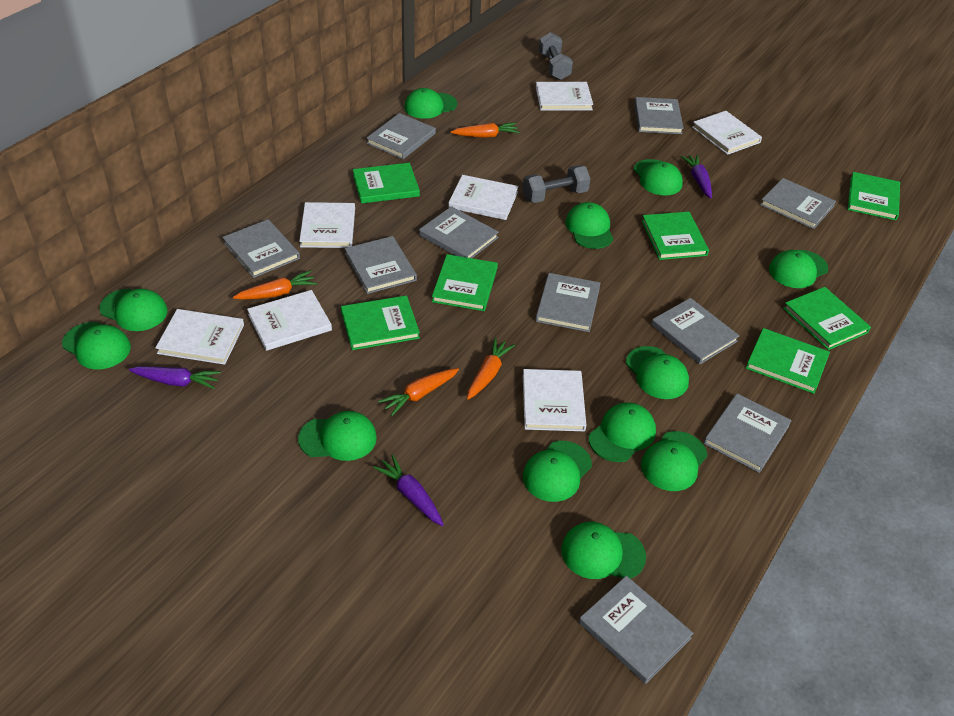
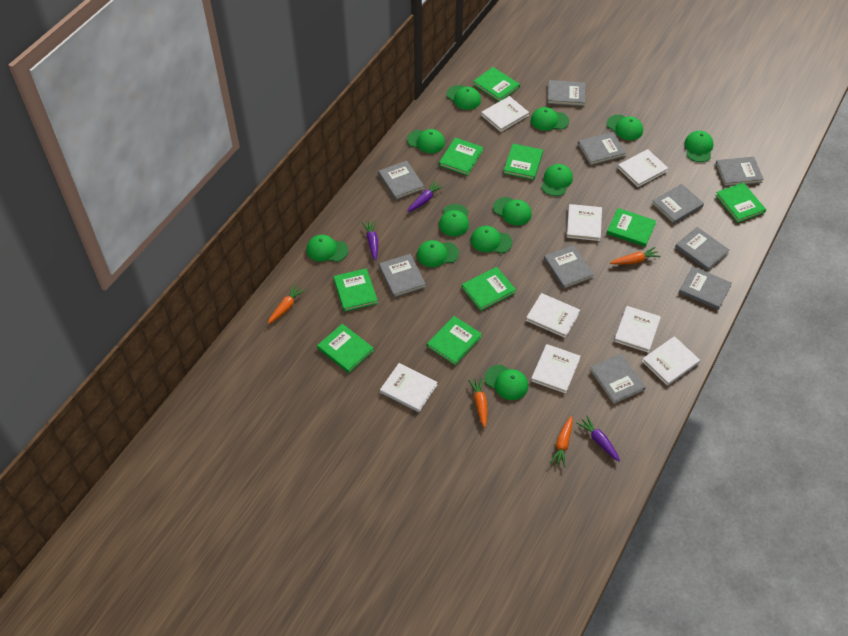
green book: [341,295,420,350] [353,163,420,204] [432,254,498,311] [642,212,709,260] [746,328,830,394] [783,287,871,350] [847,172,900,220] = 7 -> [317,324,374,373] [333,268,378,312] [427,316,482,365] [439,138,483,176] [462,267,516,311] [473,67,520,101] [503,144,543,180] [607,208,656,247] [715,182,766,223] = 9
grey dumbbell: [523,165,590,203] [539,32,573,80] = 2 -> none = 0
white book: [155,309,244,365] [247,290,332,351] [299,202,355,248] [448,175,519,220] [523,369,586,431] [536,82,593,111] [692,111,762,155] = 7 -> [380,363,438,412] [481,96,529,132] [526,293,580,338] [531,344,581,394] [567,204,602,241] [614,306,661,353] [618,149,668,187] [642,336,700,386] = 8

